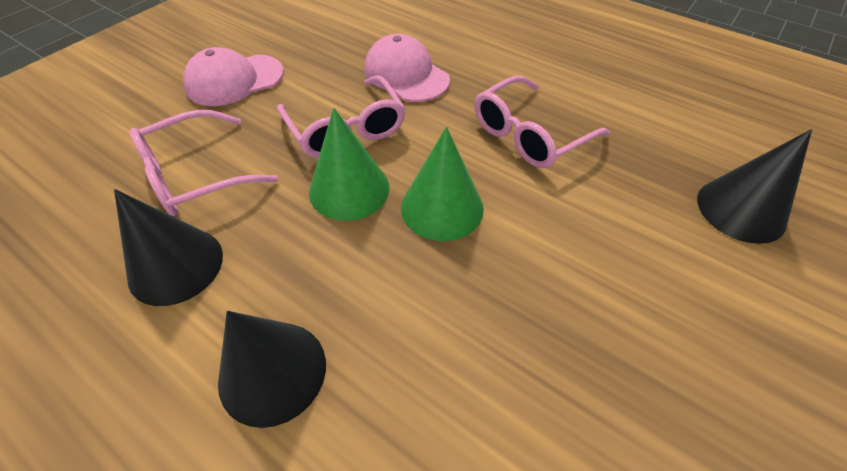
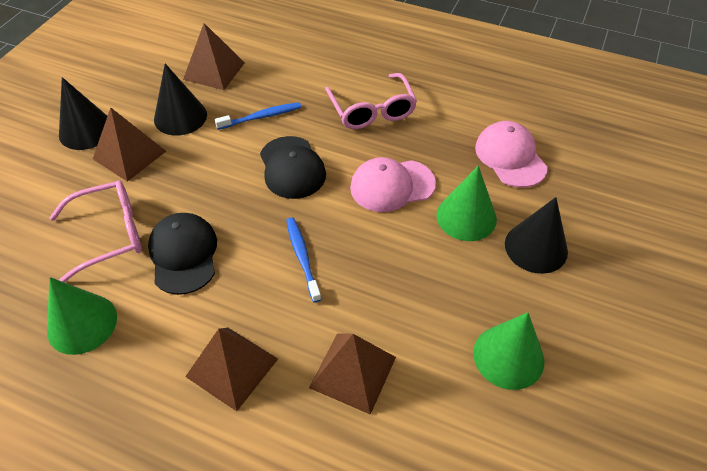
black cap: none = 0 -> [148,213,217,295] [260,136,326,199] = 2
blue toothbrush: none = 0 -> [215,102,301,130] [286,217,321,302] = 2
brown pyramid: none = 0 -> [93,107,166,182] [183,23,245,90] [185,328,278,411] [309,333,396,415] = 4
green cone: [309,108,389,221] [401,127,484,241] = 2 -> [47,277,117,355] [436,166,497,241] [473,312,544,390] = 3
pink glasses: [130,110,278,216] [277,75,405,158] [475,76,610,168] = 3 -> [49,180,142,282] [325,73,417,129] = 2

